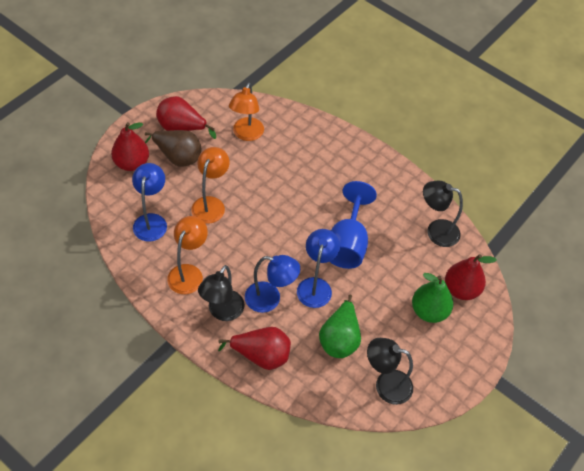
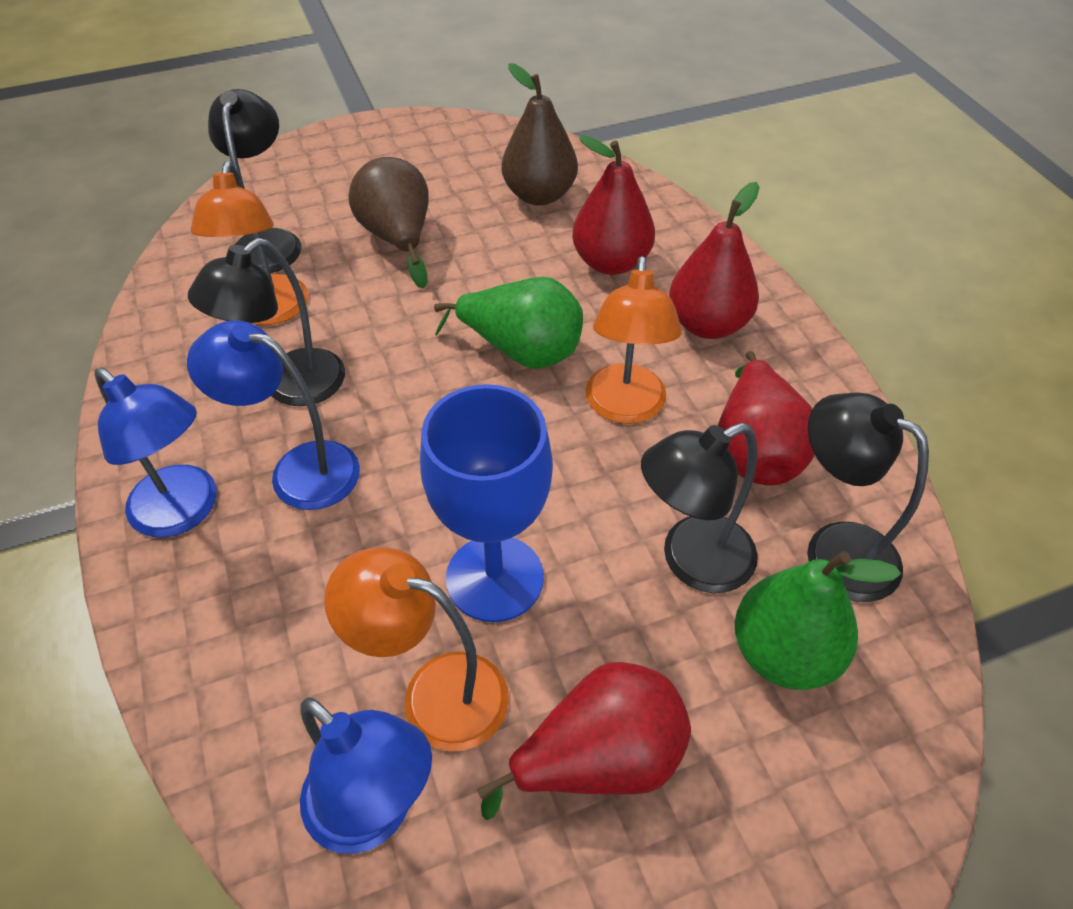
black lamp: [198,265,245,321] [367,338,413,405] [423,181,463,247] = 3 -> [188,238,345,406] [208,89,301,273] [641,423,758,593] [807,393,929,602] = 4
brown pear: [145,130,202,167] = 1 -> [348,157,429,289] [502,63,578,206] = 2

